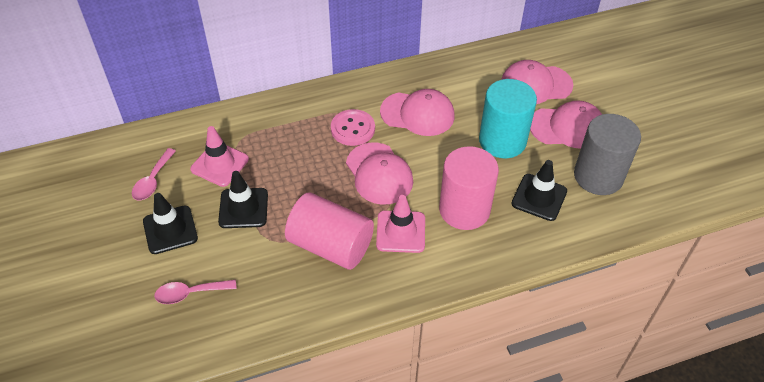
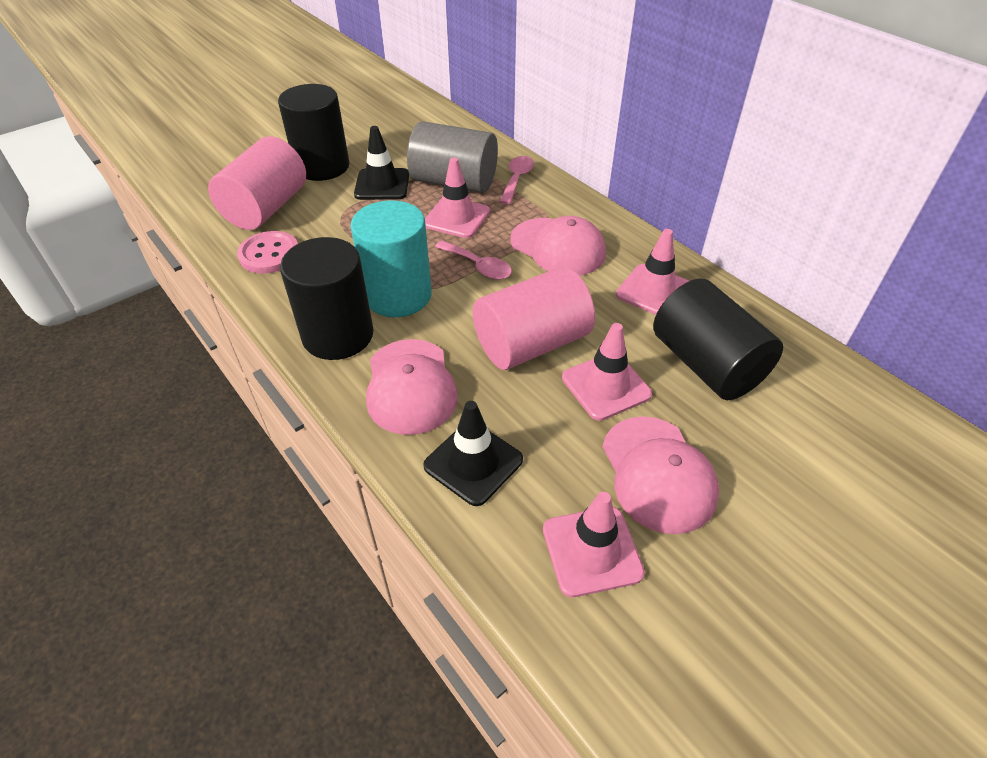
black cylinder: none = 0 -> [278,84,350,181] [280,237,374,360] [653,278,783,400] = 3
black traffic cone: [143,193,198,254] [218,171,268,228] [511,160,567,221] = 3 -> [354,126,409,200] [423,401,523,506] = 2
pink cap: [346,142,413,205] [380,89,455,136] [501,60,573,104] [530,100,602,149] = 4 -> [366,339,458,435] [511,216,606,276] [602,416,719,534] = 3
pink traffic cone: [190,126,249,187] [376,195,425,253] = 2 -> [425,157,490,238] [543,492,645,597] [562,323,652,421] [616,229,689,315] = 4

